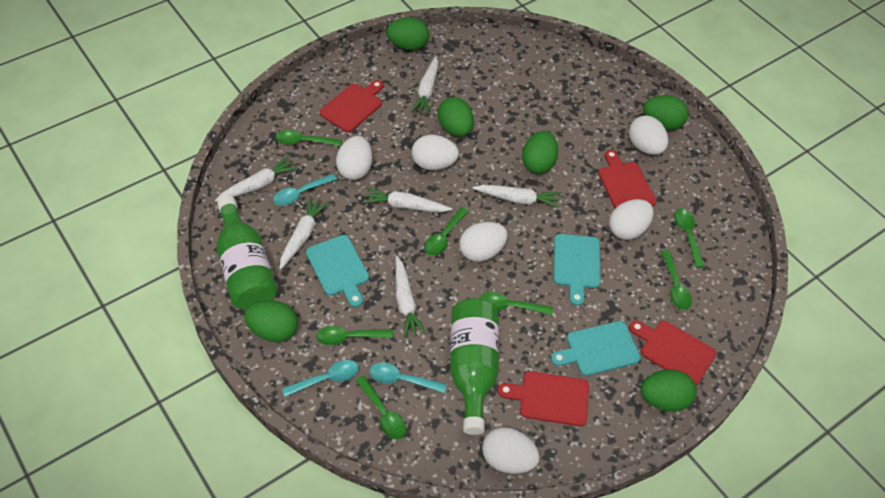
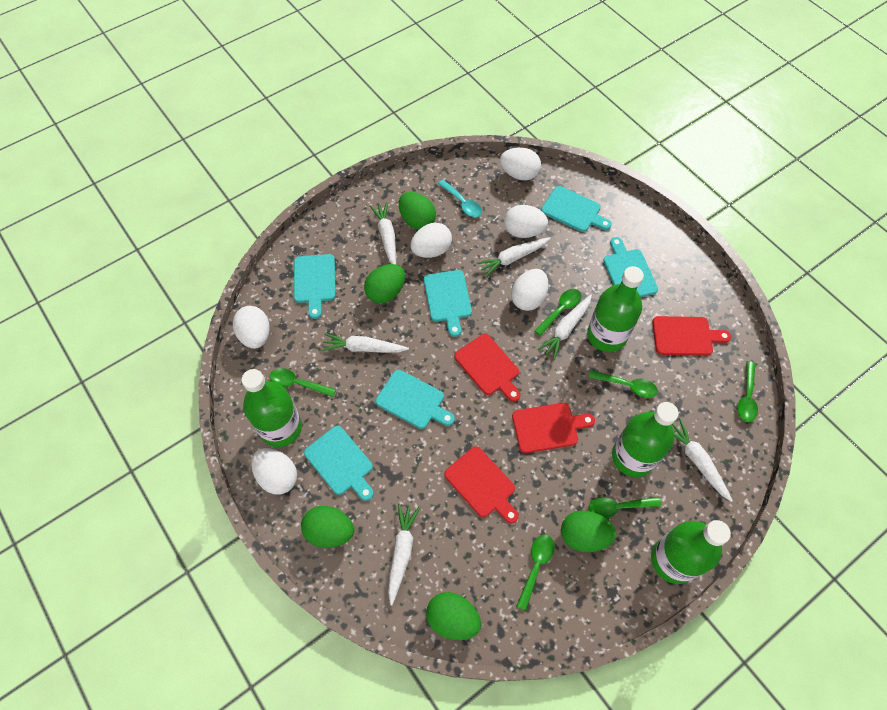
green bottle: [217,196,277,310] [450,298,499,435] = 2 -> [242,369,302,447] [587,266,644,352] [612,402,679,477] [651,520,731,584] = 4
green egg: [244,300,298,342] [386,17,429,50] [437,97,474,137] [522,131,558,174] [640,369,696,412] [643,95,688,130] = 6 -> [301,506,354,548] [364,264,405,303] [399,192,436,230] [426,592,481,640] [561,511,616,552] = 5
green spoon: [276,130,342,146] [316,326,393,345] [356,376,406,439] [424,207,468,256] [480,292,553,315] [661,250,692,310] [674,208,704,268] = 7 -> [270,368,336,397] [516,534,554,611] [534,289,581,336] [589,370,658,398] [589,497,661,519] [737,361,758,422] = 6
turquoise cutting board: [306,235,369,307] [551,321,641,376] [554,234,600,306] = 3 -> [294,254,336,319] [304,426,374,501] [376,370,455,429] [424,270,472,337] [541,186,612,232] [603,237,658,297] = 6
turquoise spoon: [273,174,337,206] [282,360,359,397] [369,363,447,393] = 3 -> [438,180,482,217] = 1

